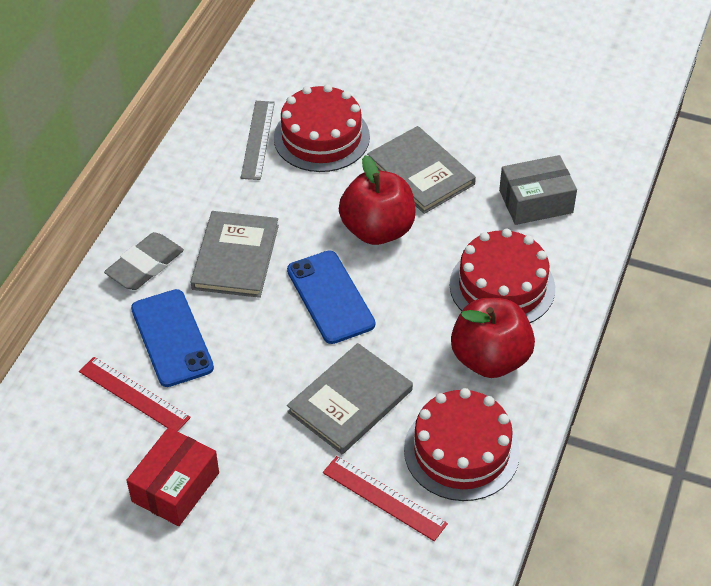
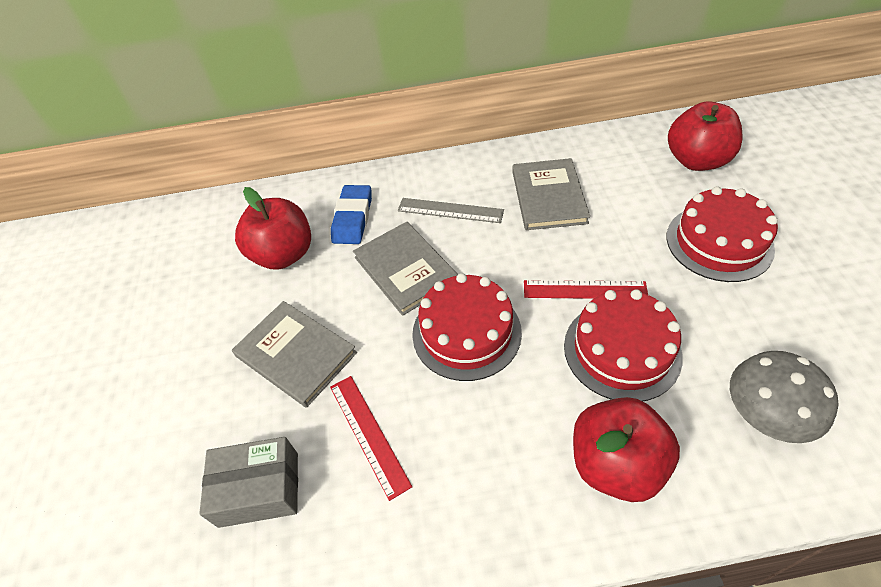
blue eraser: none = 0 -> [331,185,372,244] = 1
blue phone: [131,289,214,387] [287,251,375,344] = 2 -> none = 0
grey eraser: [104,232,184,290] = 1 -> none = 0
grey mushroom: none = 0 -> [730,351,838,443] = 1
red apple: [339,155,416,245] [451,298,535,378] = 2 -> [235,187,311,270] [573,397,680,502] [668,101,743,171] = 3
red box: [126,427,219,526] = 1 -> none = 0

